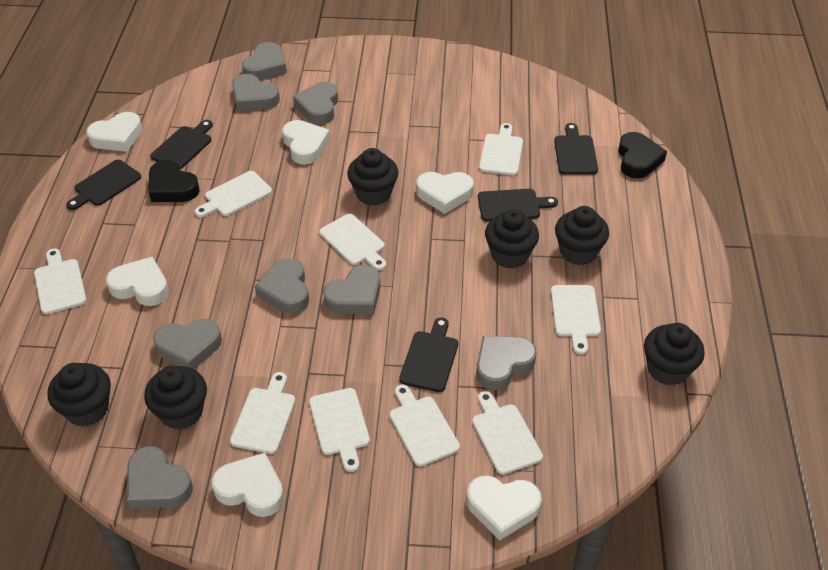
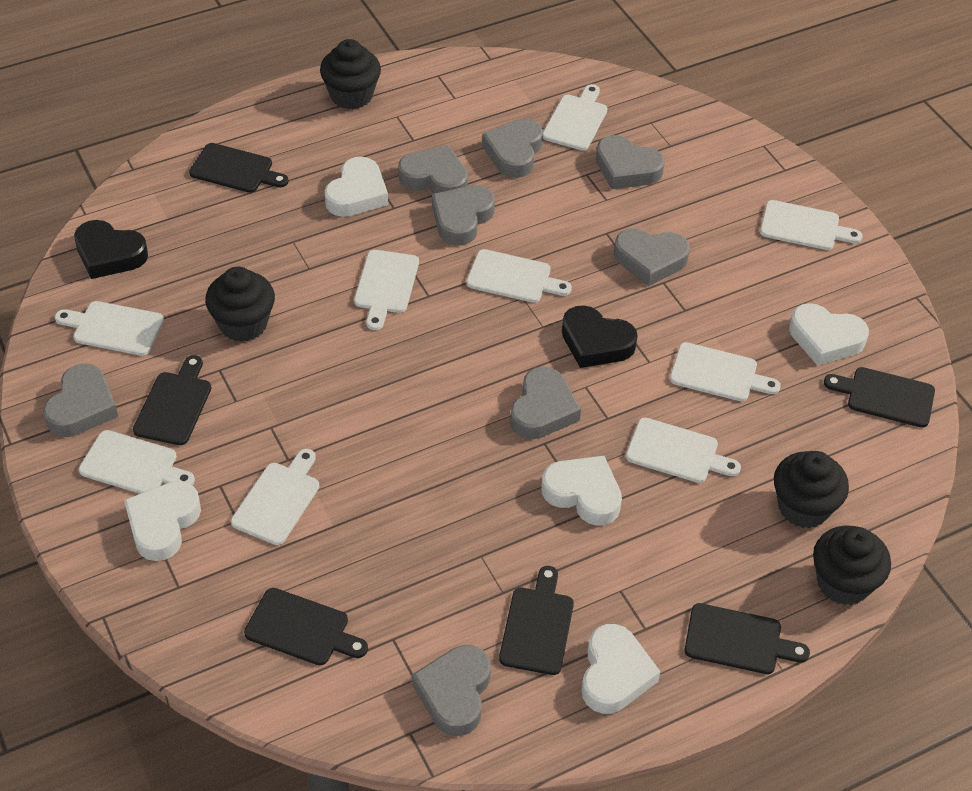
black cupcake: [47,363,111,427] [144,366,207,430] [347,148,398,206] [485,209,539,268] [555,206,609,265] [644,323,705,386] = 6 -> [205,267,275,342] [320,39,381,110] [774,451,849,528] [813,526,891,605] = 4
black cutting board: [66,160,141,210] [150,120,213,169] [399,317,458,392] [478,189,558,222] [554,123,598,175] = 5 -> [133,355,211,445] [189,143,289,193] [244,588,368,665] [499,566,574,675] [685,603,810,674] [824,367,935,428] = 6
white heart: [86,112,142,152] [106,257,169,306] [212,453,284,517] [282,120,330,165] [416,172,474,214] [466,475,542,540] = 6 -> [124,481,201,561] [325,157,388,217] [541,456,622,526] [582,624,661,714] [789,303,869,366] = 5

